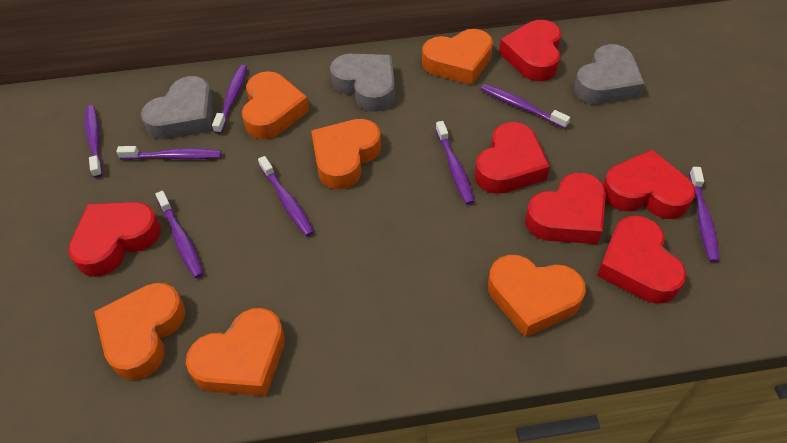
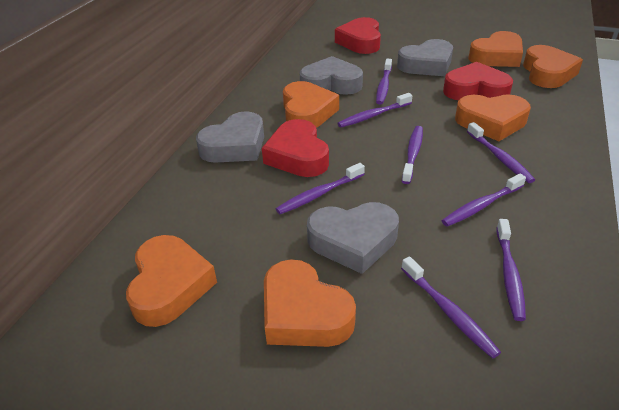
grey heart: [141,76,213,139] [330,54,395,112] [574,44,645,105] = 3 -> [196,111,264,163] [299,56,363,95] [307,202,399,274] [397,39,453,76] = 4
red heart: [68,202,161,277] [475,122,550,194] [499,20,561,81] [525,173,606,244] [597,216,686,304] [603,150,696,219] = 6 -> [262,119,329,177] [335,17,381,54] [443,62,513,100] = 3

